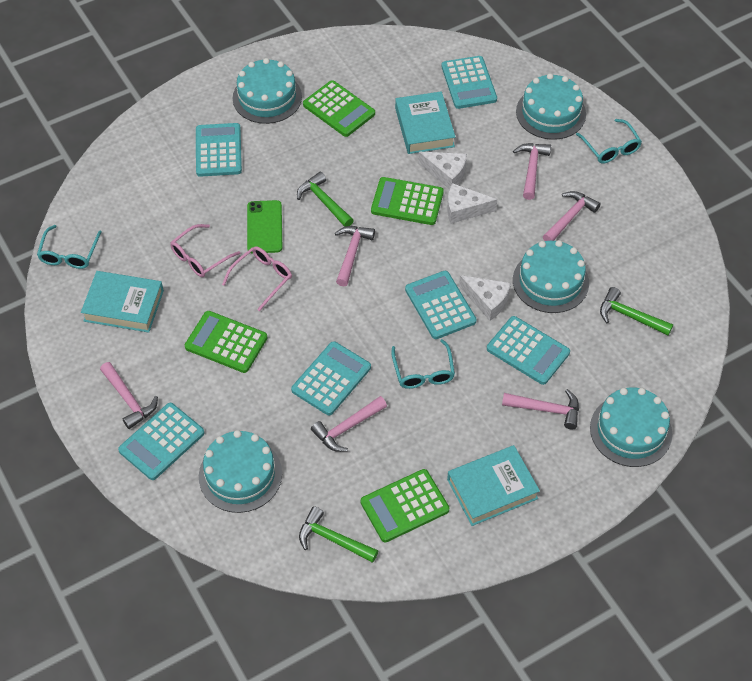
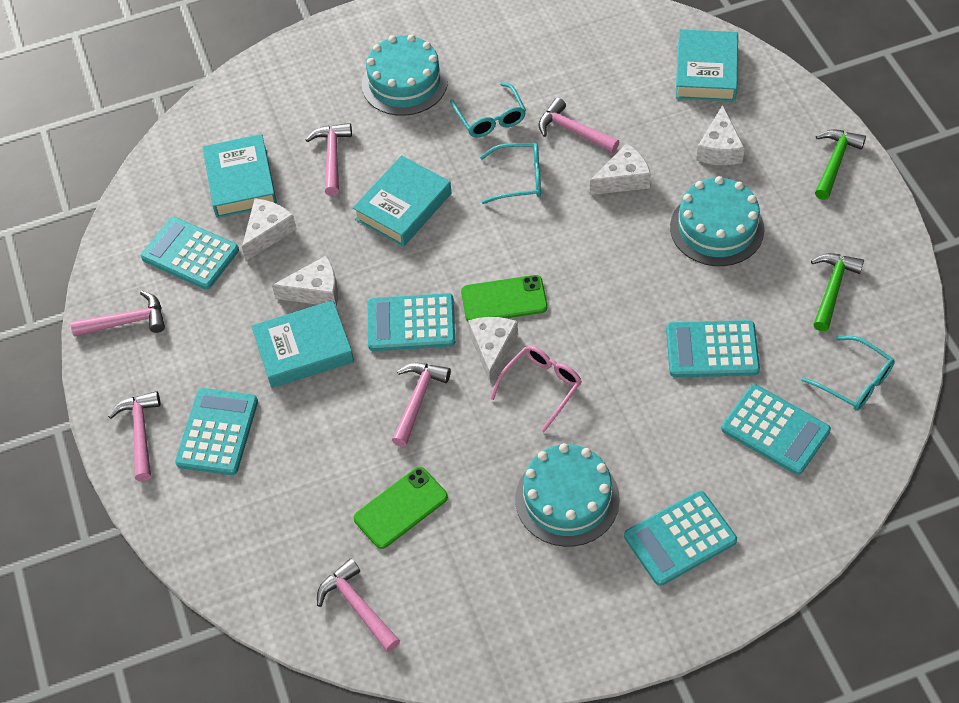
green calculator: [185,311,267,373] [303,80,375,137] [361,469,449,542] [371,177,444,225] = 4 -> none = 0
green hammer: [297,172,354,227] [299,506,378,563] [600,287,673,336] = 3 -> [811,253,864,331] [815,129,866,200] = 2
green phone: [247,200,282,253] = 1 -> [354,467,448,549] [461,275,548,322] = 2
pink glasses: [170,224,241,277] [222,246,292,311] = 2 -> [490,346,582,432] = 1
turquoise book: [81,271,164,333] [395,91,455,154] [447,445,540,526] = 3 -> [203,134,277,218] [251,300,354,388] [353,155,451,247] [675,29,738,101] = 4
turquoise cake: [199,430,282,513] [233,58,302,124] [513,240,589,313] [516,73,586,140] [590,387,672,467] = 5 -> [362,34,448,116] [515,443,620,547] [670,176,764,266] = 3
white cheese: [418,152,467,189] [447,183,497,224] [459,275,511,321] = 3 -> [242,198,297,261] [272,255,338,307] [468,317,518,384] [590,143,651,195] [696,105,745,165] = 5

